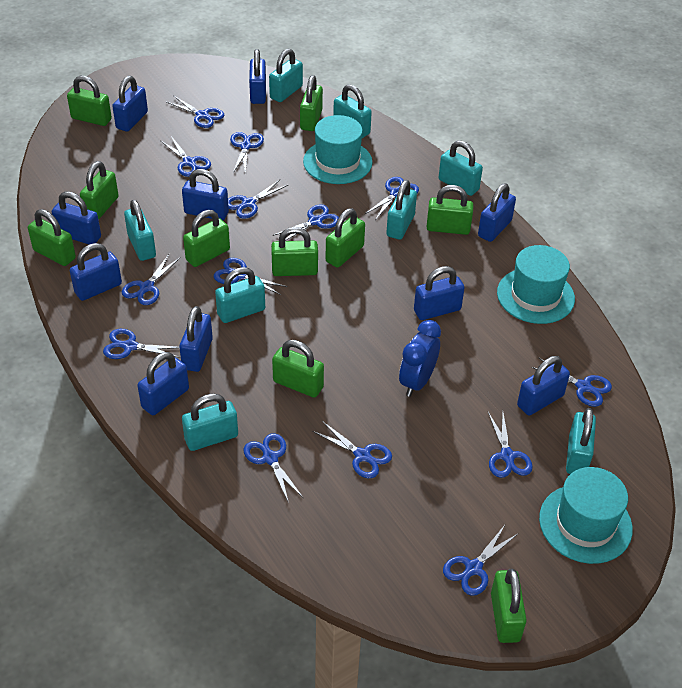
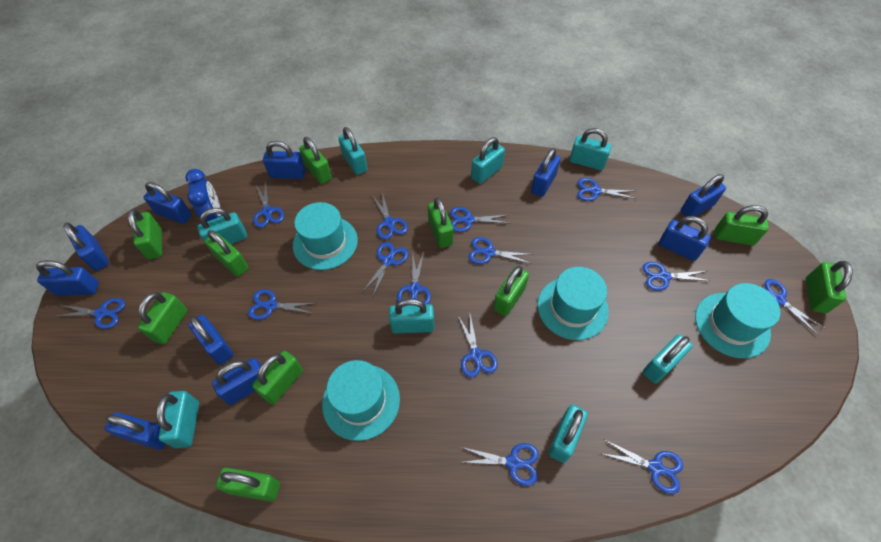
turquoise hat: [303,115,372,184] [497,245,575,324] [539,467,633,564] = 3 -> [293,202,358,270] [322,360,400,441] [537,267,609,340] [695,283,781,358] = 4

